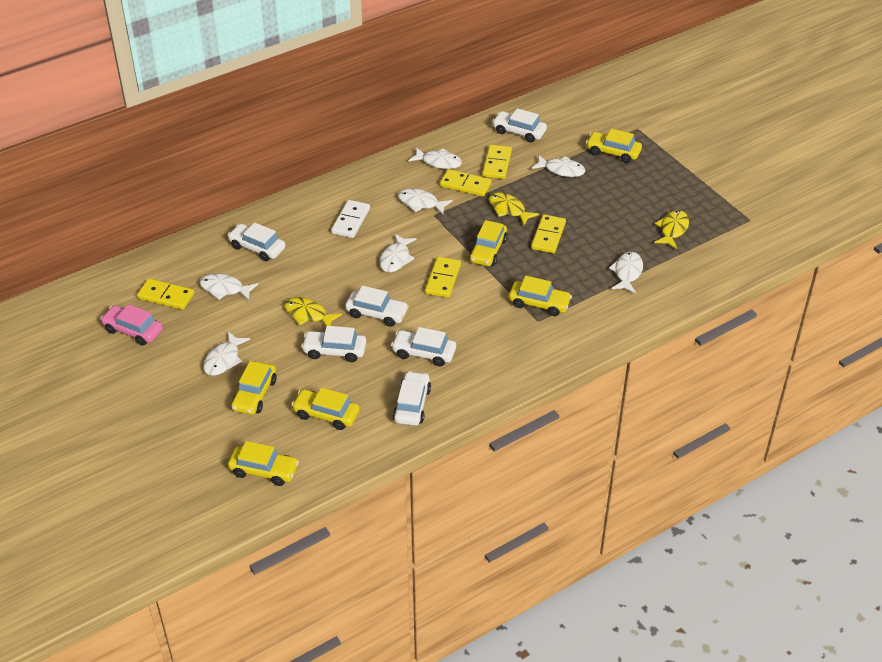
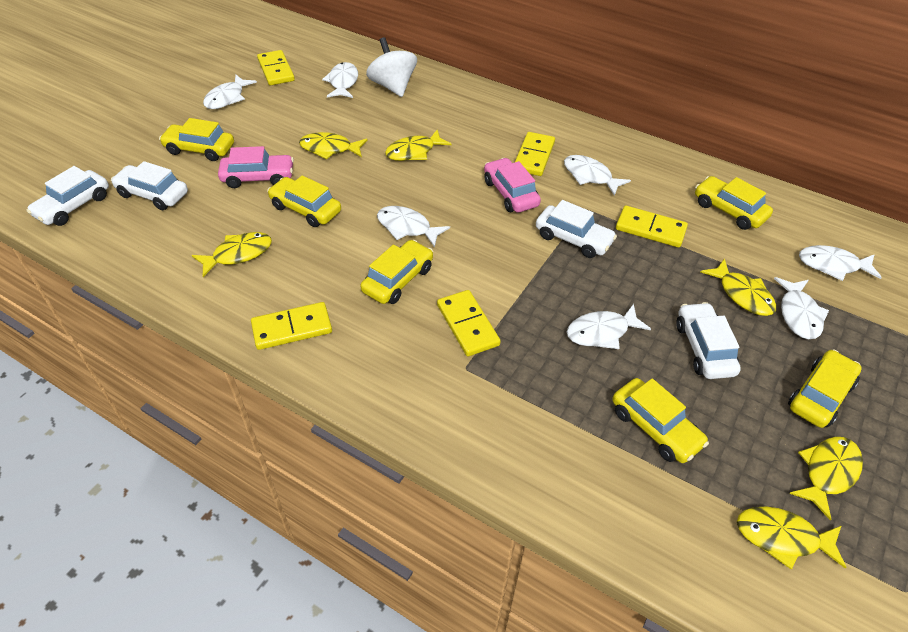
pink car: [100,304,163,346] = 1 -> [218,146,294,188] [484,158,541,213] = 2
white car: [228,222,285,261] [301,326,366,362] [345,286,409,327] [391,327,456,366] [393,371,431,426] [492,108,547,142] = 6 -> [27,166,109,226] [111,161,188,210] [536,200,617,258] [676,302,741,379] = 4
white domino: [331,200,370,238] = 1 -> none = 0
white spinning top: none = 0 -> [366,37,417,97] = 1
yellow fish: [284,297,342,326] [489,192,539,225] [654,210,689,249] = 3 -> [192,232,272,277] [299,132,368,160] [385,129,452,161] [701,258,776,316] [737,507,847,569] [789,437,863,520] = 6

